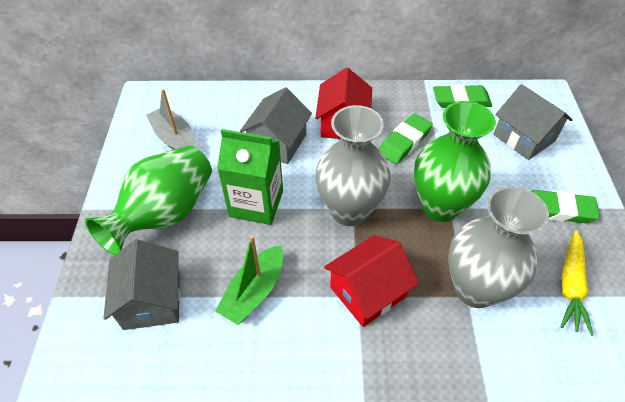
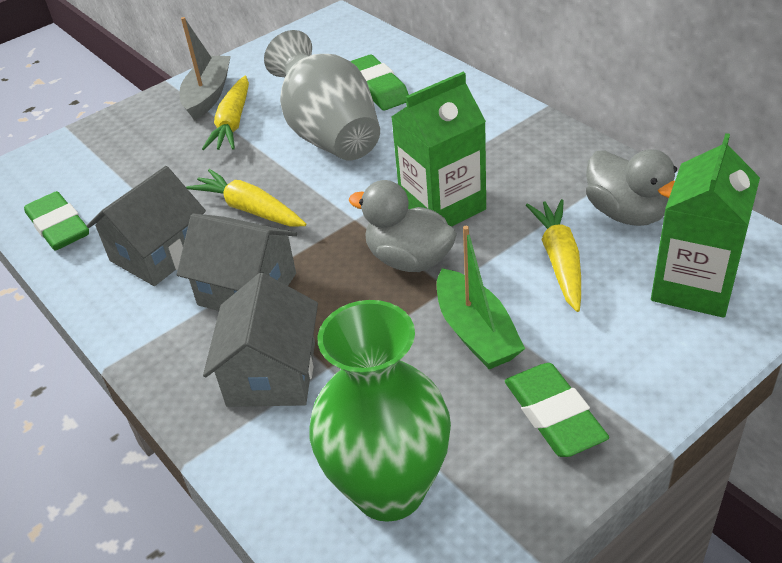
green carton: [217,129,283,225] = 1 -> [391,72,486,226] [651,133,760,318] = 2
green vase: [85,146,212,255] [414,101,496,222] = 2 -> [310,300,451,522] = 1
grey duck: none = 0 -> [349,180,457,272] [586,149,677,226] = 2
grey vase: [315,105,391,226] [448,186,549,308] = 2 -> [264,30,380,160] = 1
red house: [315,68,372,139] [324,235,419,327] = 2 -> none = 0
yellow carrot: [560,230,593,336] = 1 -> [186,169,306,226] [202,76,249,150] [526,199,581,312] = 3

